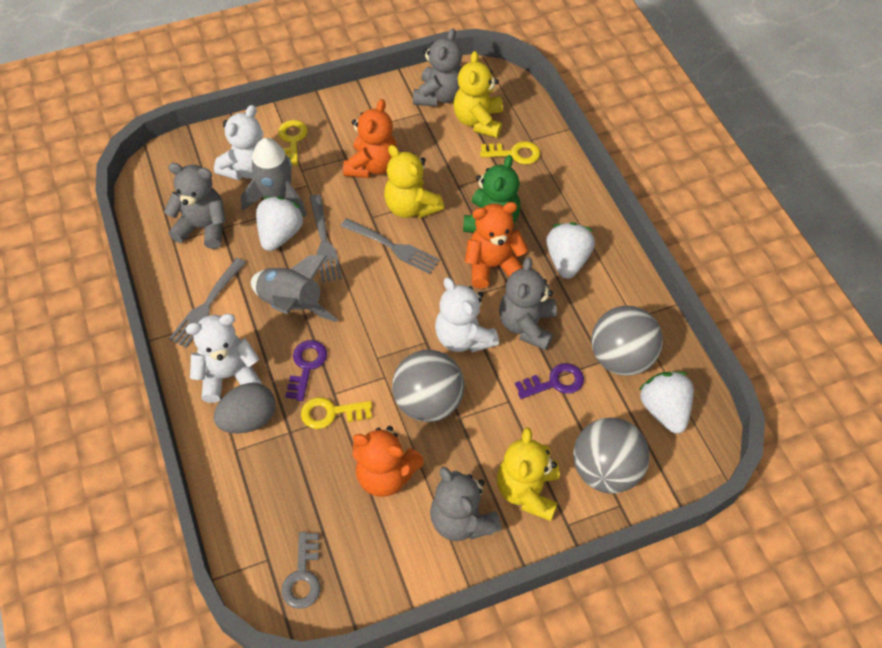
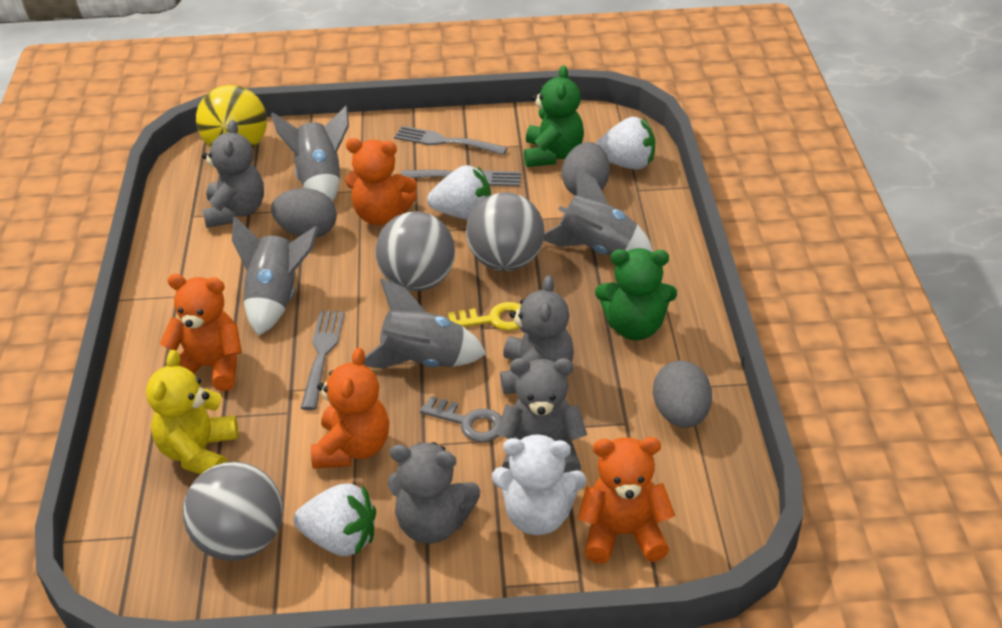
green teddy bear: [463,155,521,233] = 1 -> [524,65,584,167] [595,248,677,340] = 2
grey egg: [214,383,275,433] = 1 -> [271,188,337,238] [562,142,610,195] [653,360,712,428] = 3
grey rocket: [241,138,307,217] [251,255,338,322] = 2 -> [232,217,319,336] [271,106,349,202] [363,278,486,369] [543,166,653,256] = 4
orange teddy bear: [343,99,397,178] [353,426,424,497] [465,202,528,289] = 3 -> [160,274,242,391] [311,348,389,469] [345,138,417,225] [578,437,675,564] = 4
purple key: [285,340,327,401] [515,363,584,399] = 2 -> none = 0
white teddy bear: [186,313,261,403] [214,105,263,180] [435,277,499,353] = 3 -> [492,434,586,535] = 1
yellow ball: none = 0 -> [196,85,267,148] = 1
yellow key: [278,120,307,166] [301,397,372,429] [480,141,540,164] = 3 -> [448,302,521,331] = 1
yellow teddy bear: [384,145,444,218] [453,51,503,138] [497,427,560,521] = 3 -> [146,350,238,475] = 1

